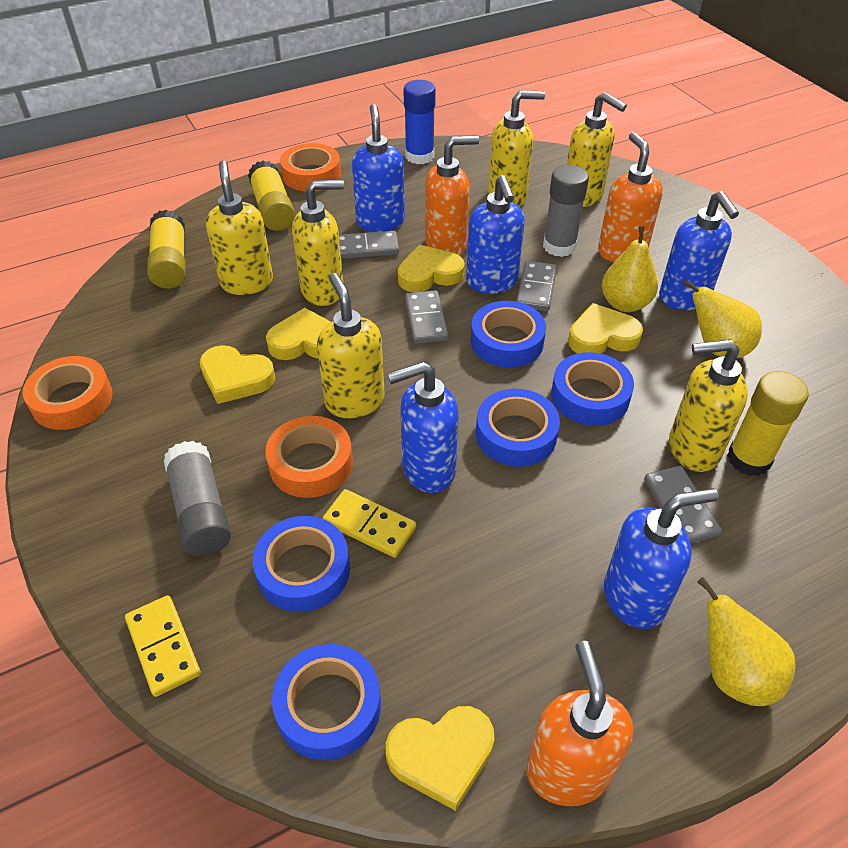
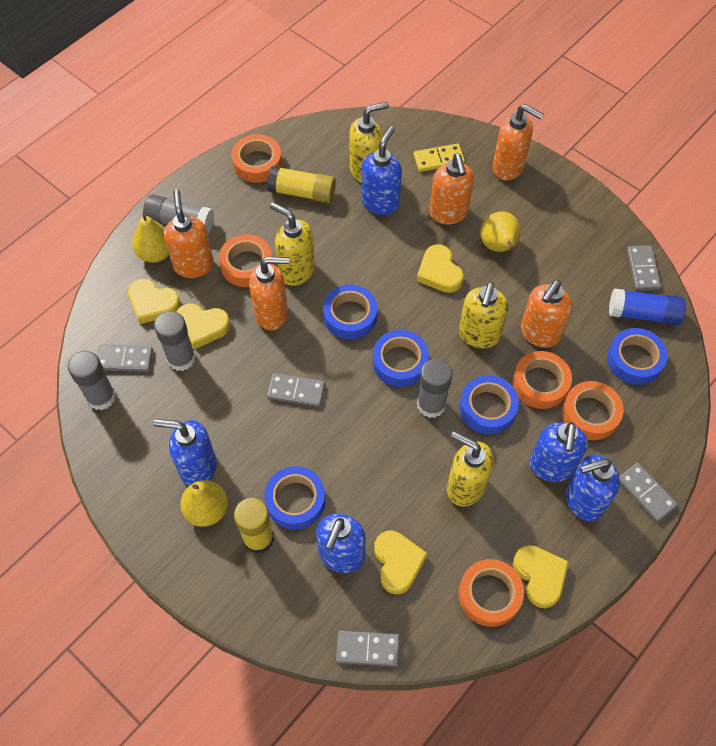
grey domino: [339,231,399,259] [405,290,448,344] [516,261,557,311] [644,466,722,543] = 4 -> [98,345,153,372] [267,373,325,407] [336,631,400,667] [619,462,678,522] [627,245,661,291] = 5
grey glue stick: [164,441,231,556] [543,165,589,257] = 2 -> [68,351,116,410] [143,194,214,234] [154,311,196,371] [417,359,453,418] = 4
orange soap dispenser: [425,135,479,256] [526,641,633,806] [598,132,663,262] = 3 -> [164,189,214,278] [249,257,289,330] [430,153,474,224] [493,104,544,181] [521,280,572,348] = 5
orange tape: [23,356,113,430] [265,416,353,498] [280,143,341,192] = 3 -> [219,234,272,287] [231,134,282,183] [458,559,524,627] [513,351,572,409] [562,381,624,440] = 5
yellow domino: [125,595,201,697] [322,489,416,558] = 2 -> [414,144,465,172] = 1
yellow glue stick: [147,210,185,289] [248,160,295,231] [727,371,809,476] = 3 -> [234,498,274,554] [267,166,336,203] = 2
yellow soap dispenser: [206,160,273,295] [292,180,344,306] [317,273,385,418] [488,90,545,206] [567,92,627,207] [669,339,748,472] = 6 -> [270,202,315,286] [349,102,389,183] [447,431,494,507] [459,282,509,349] = 4

